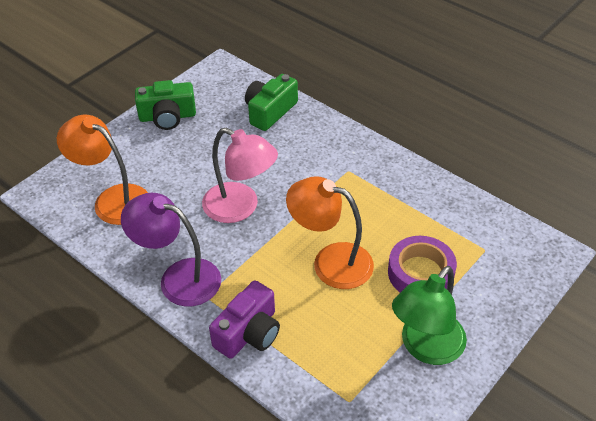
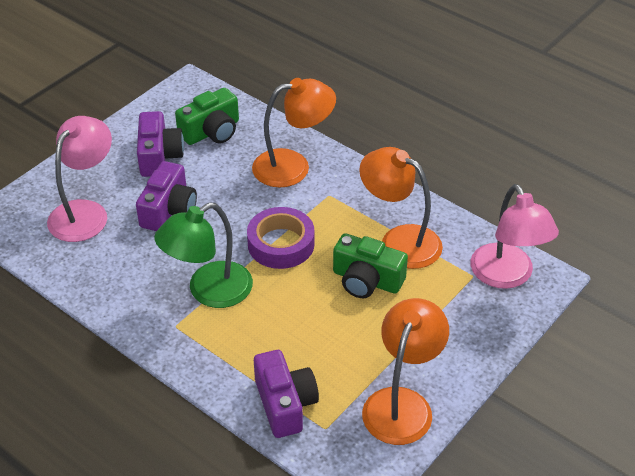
orange lamp: [57,115,148,225] [286,176,374,289] = 2 -> [252,78,336,188] [359,147,443,269] [362,298,449,445] = 3
pink lamp: [202,128,278,223] = 1 -> [47,116,112,242] [470,184,559,289] = 2
purple camera: [209,281,280,359] = 1 -> [136,161,197,231] [137,111,184,177] [254,350,319,438] = 3
purple lamp: [121,193,221,306] = 1 -> none = 0

